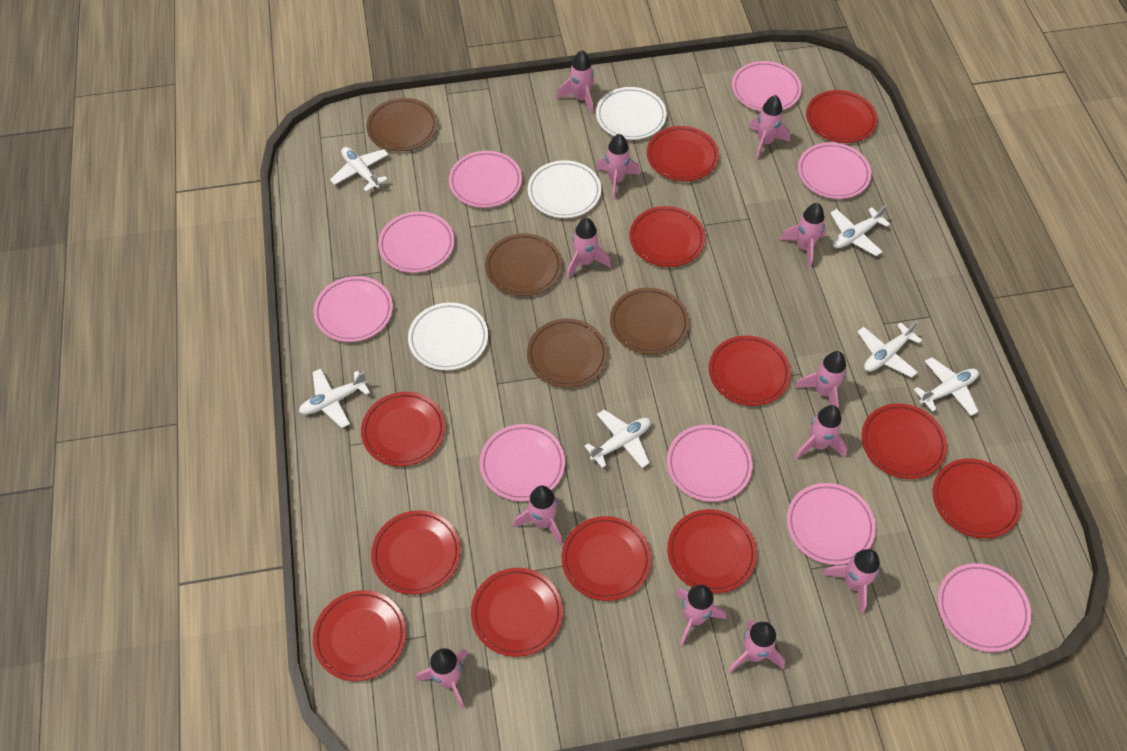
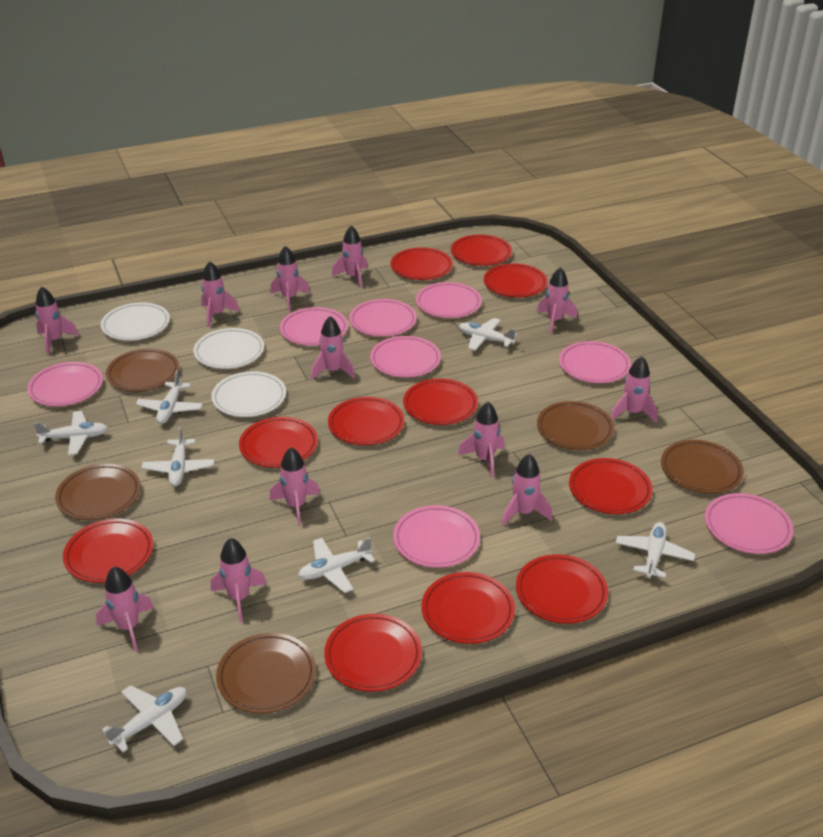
brown plate: [366,98,437,151] [485,233,562,296] [527,319,608,388] [610,288,689,354] = 4 -> [55,464,141,520] [106,349,179,391] [216,633,316,714] [537,401,615,450] [661,440,744,494] = 5
pink plate: [313,276,393,342] [378,211,454,273] [449,151,522,208] [480,424,565,501] [667,424,753,502] [732,61,802,111] [787,483,876,565] [798,142,871,199] [938,563,1031,652] = 9 -> [27,362,103,406] [280,307,348,346] [349,299,417,337] [370,336,441,377] [393,505,480,568] [416,282,482,318] [559,341,631,383] [705,493,793,554] = 8
red plate: [313,590,406,681] [361,392,445,466] [371,510,461,595] [471,568,563,657] [562,516,651,601] [630,206,705,267] [647,126,719,181] [667,509,757,593] [709,335,791,406] [806,90,877,143] [861,403,947,479] [933,459,1022,539] = 12 -> [63,519,153,583] [239,417,318,468] [324,614,422,692] [328,397,405,445] [391,247,453,280] [403,378,478,425] [421,572,515,644] [451,235,512,266] [484,263,548,298] [516,554,608,624] [569,458,653,514] = 11
white plane: [299,369,370,428] [330,147,389,192] [584,410,651,468] [831,205,890,256] [858,321,922,378] [914,357,979,416] = 6 -> [34,411,108,455] [102,685,187,753] [136,370,203,424] [142,427,214,486] [298,537,375,593] [459,318,517,350] [616,522,695,578] = 7

